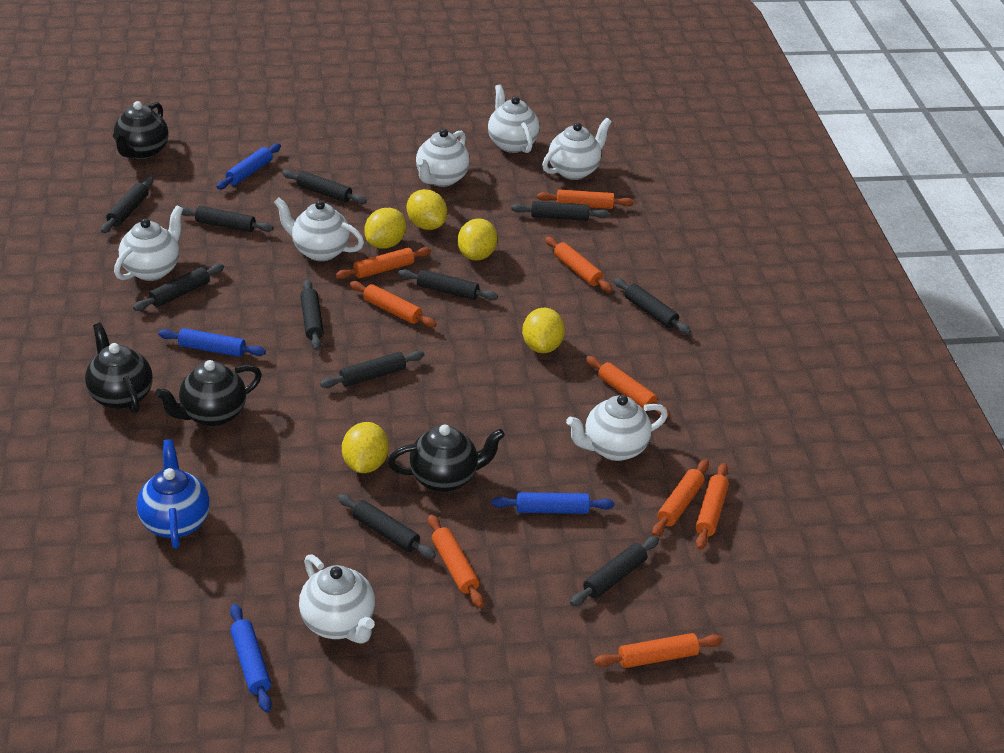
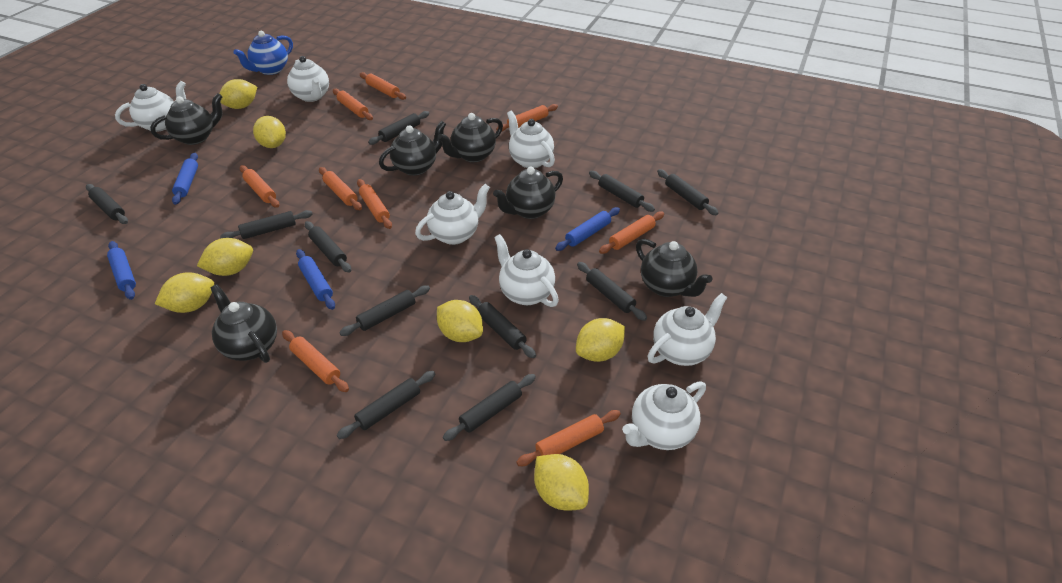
black teapot: [85,323,152,413] [113,101,169,159] [155,360,262,427] [388,424,505,492] = 4 -> [150,93,223,145] [211,284,277,363] [379,121,446,176] [438,113,503,162] [493,166,563,219] [636,239,713,297] = 6
yellow lemon: [342,422,389,473] [364,208,406,249] [407,189,447,230] [458,218,497,261] [522,308,565,353] = 5 -> [155,272,214,313] [197,238,253,276] [219,79,257,109] [253,116,286,148] [437,300,483,342] [534,454,589,511] [576,318,625,362] = 7

